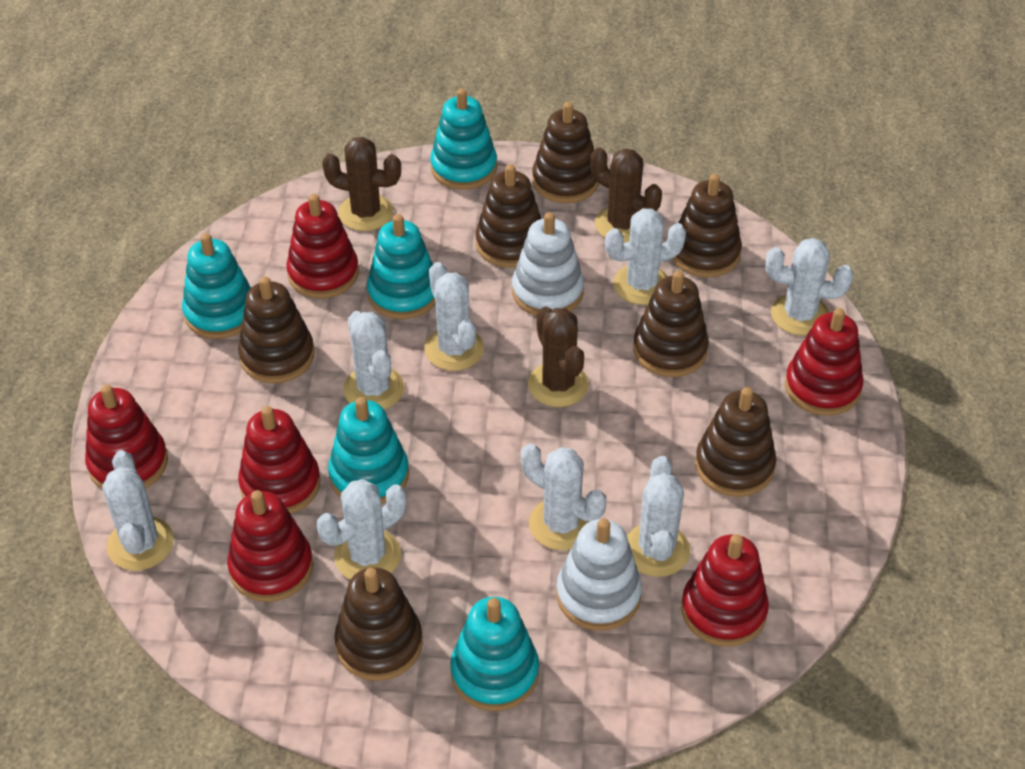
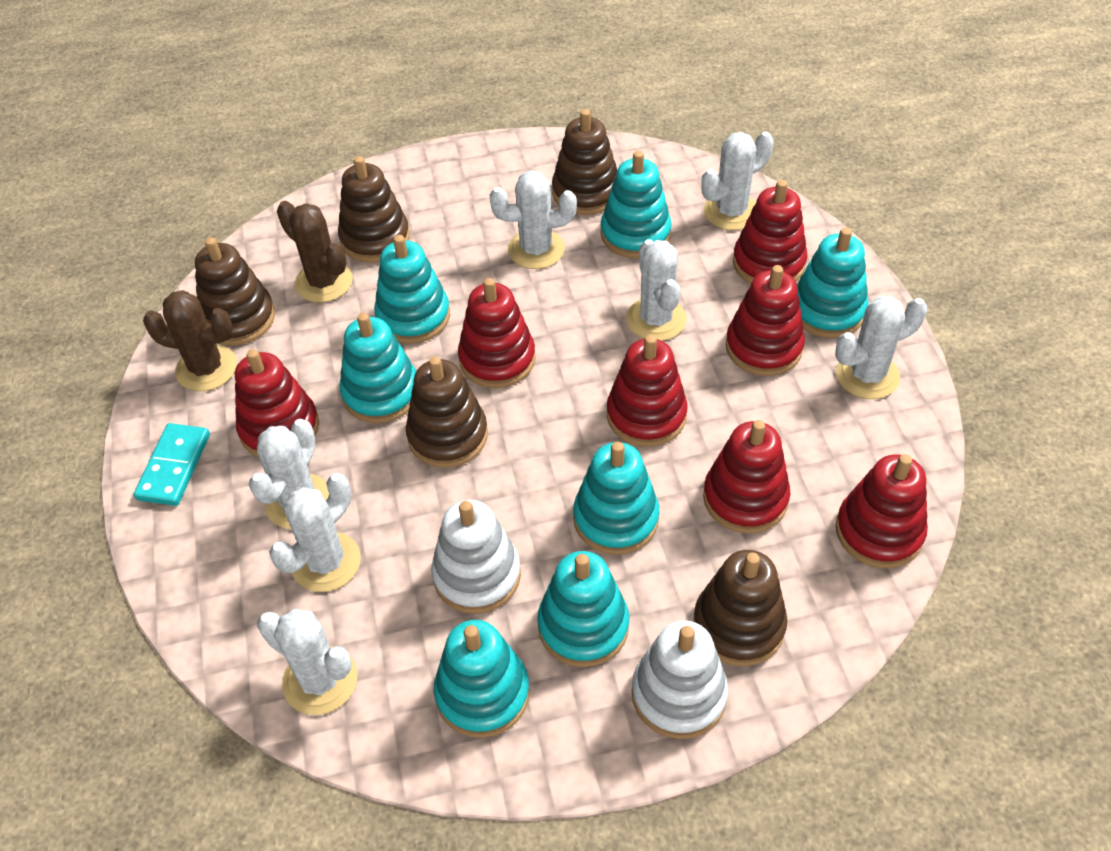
brown cactus: [322,137,401,231] [528,306,589,407] [590,147,662,243] = 3 -> [143,290,237,391] [277,201,353,303] = 2
brown stacking toy: [238,276,314,383] [334,567,423,681] [475,164,542,268] [532,102,599,203] [633,270,709,377] [672,174,742,278] [695,387,776,497] = 7 -> [195,237,275,345] [338,156,410,263] [406,356,488,468] [552,109,617,215] [694,550,788,666] = 5
red stacking toy: [85,385,168,489] [227,490,313,602] [238,406,320,514] [286,194,359,298] [681,534,769,647] [785,308,863,416] = 6 -> [235,349,319,457] [458,278,536,388] [607,335,688,447] [703,420,790,533] [726,265,805,376] [733,180,808,284] [836,454,928,568] = 7
turquoise domino: none = 0 -> [134,423,210,506] = 1
turquoise stacking toy: [182,233,251,339] [328,397,409,504] [367,214,436,319] [430,89,497,190] [451,597,539,711] = 5 -> [340,313,416,423] [374,235,450,344] [434,620,530,738] [537,551,629,667] [573,442,659,555] [600,151,672,258] [797,228,868,338] = 7
white cactus: [102,450,174,571] [317,479,406,580] [343,311,404,410] [425,262,484,371] [521,443,606,550] [605,208,686,305] [627,456,690,577] [765,238,853,336] = 8 -> [249,419,329,529] [257,609,357,715] [269,473,361,592] [490,170,577,269] [626,239,687,341] [701,131,774,230] [835,296,927,399] = 7

